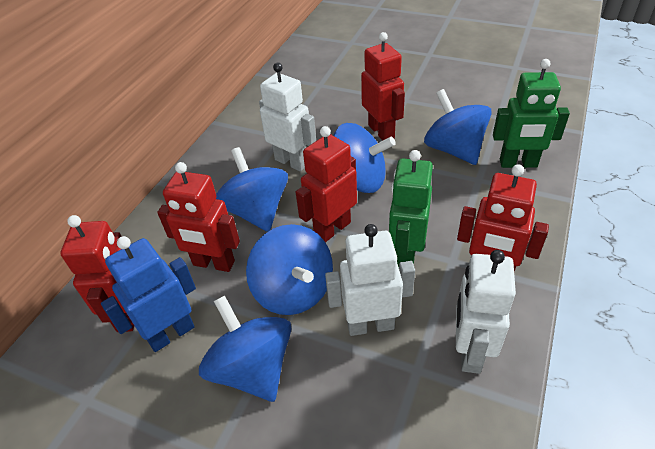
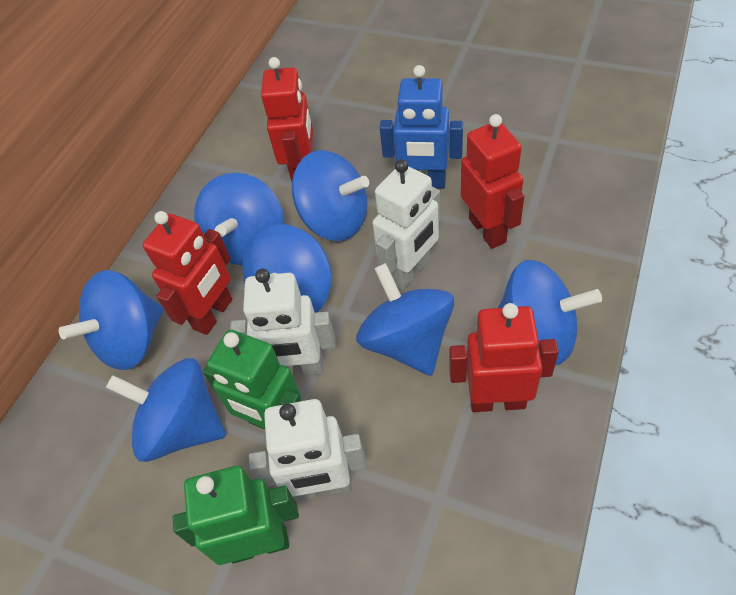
blue spinning top: [199,296,291,402] [216,147,288,232] [246,224,333,315] [333,123,396,193] [424,89,492,165] = 5 -> [59,270,163,370] [106,358,226,462] [194,173,284,265] [242,224,332,313] [292,150,369,241] [356,263,454,376] [498,260,602,365] = 7
red robot: [60,215,134,332] [157,162,240,272] [296,126,357,243] [361,32,405,141] [457,164,549,272] = 5 -> [143,211,232,335] [261,57,313,182] [450,303,559,412] [461,114,524,249] = 4

